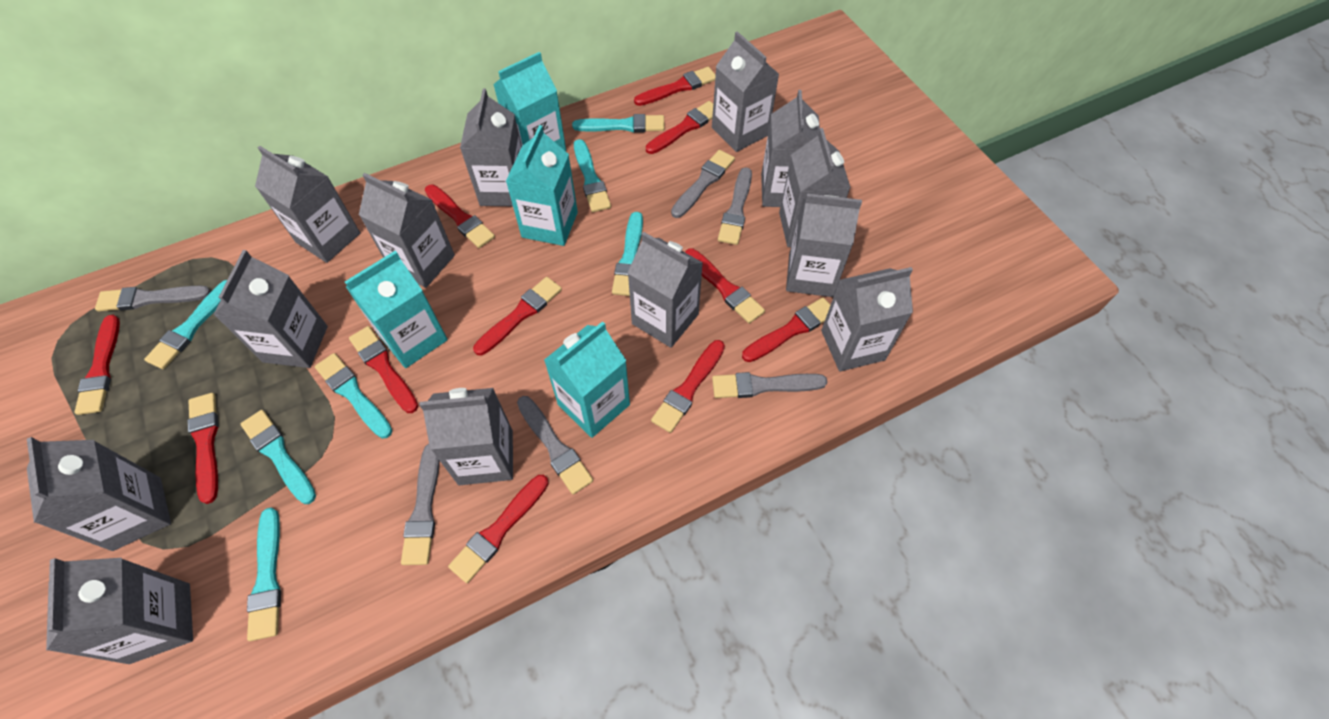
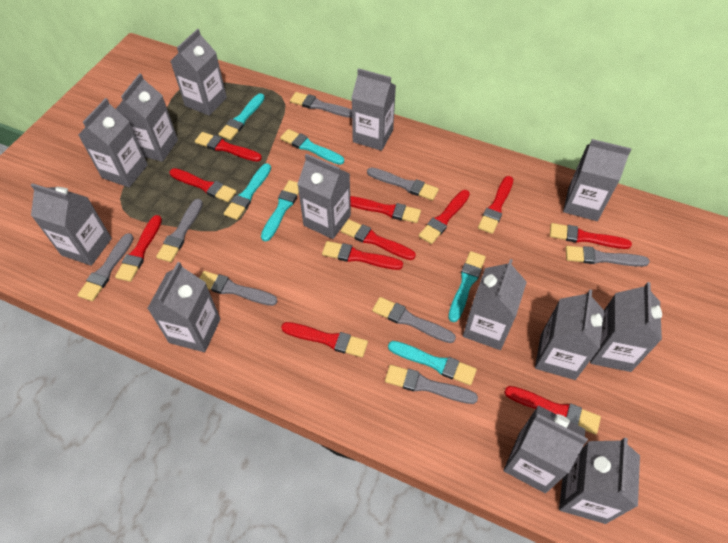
grey brush: [95,286,211,311] [401,444,440,565] [517,396,593,495] [671,150,735,218] [712,372,827,398] [718,167,752,245] = 6 -> [78,233,134,301] [156,199,203,262] [200,271,278,306] [290,92,352,118] [367,168,439,201] [372,297,456,343] [385,365,478,404] [566,246,650,267] = 8
turquoise brush: [144,280,227,369] [241,410,316,504] [247,508,281,641] [315,353,392,439] [572,114,665,133] [574,139,611,212] [612,212,643,296] = 7 -> [219,93,265,140] [224,163,271,220] [261,180,299,242] [280,129,344,165] [388,341,477,385] [448,251,486,322] = 6
turquoise carton: [345,251,448,368] [493,52,566,151] [506,125,578,246] [544,321,630,438] = 4 -> none = 0

